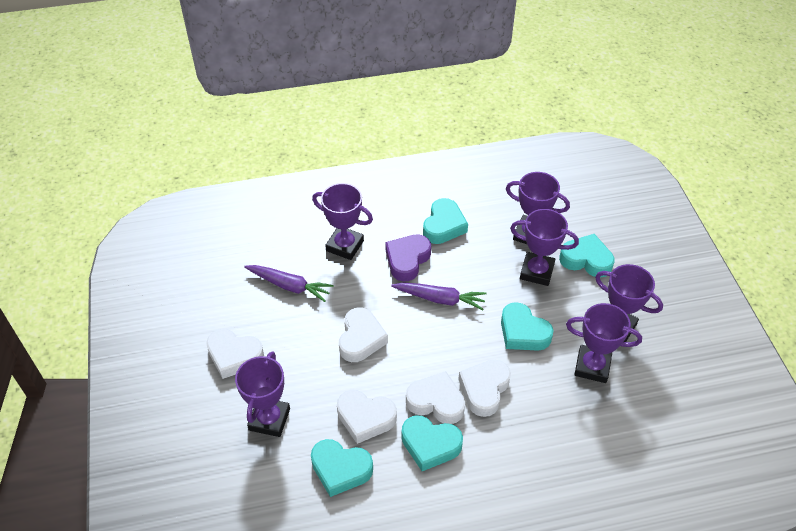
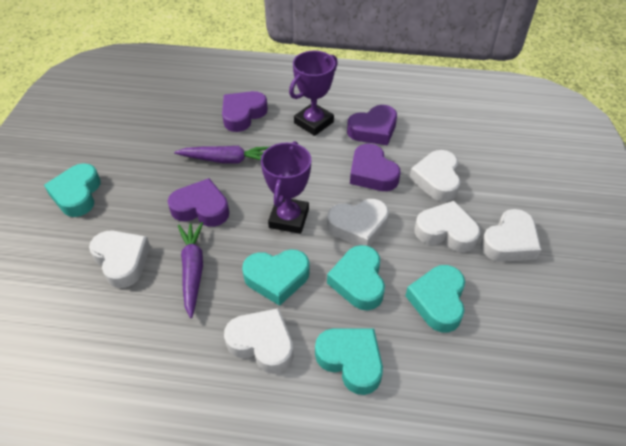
purple heart: [385,234,431,281] = 1 -> [168,178,229,227] [222,91,268,132] [347,105,397,145] [350,144,400,191] = 4
purple trophy: [235,351,290,437] [312,183,373,260] [506,172,570,244] [510,209,579,286] [566,303,642,383] [595,264,663,342] = 6 -> [261,141,311,234] [289,51,338,136] = 2
white heart: [206,329,264,379] [337,390,397,444] [339,307,388,362] [406,371,465,424] [458,360,511,417] = 5 -> [89,231,150,288] [224,308,294,374] [327,199,389,246] [409,150,461,201] [415,201,480,252] [481,209,541,262] = 6

